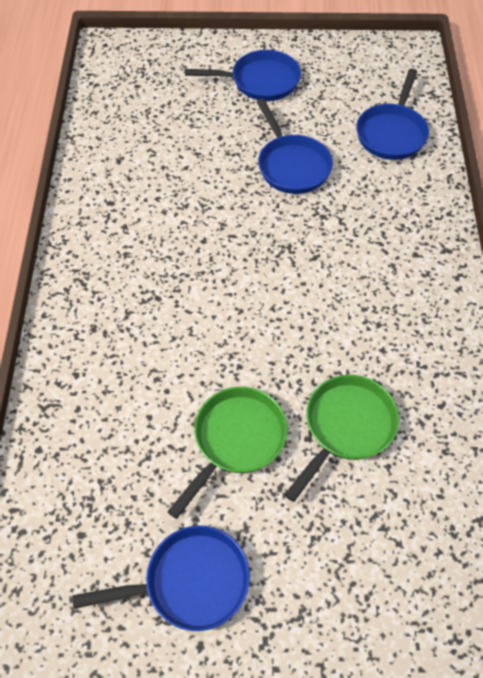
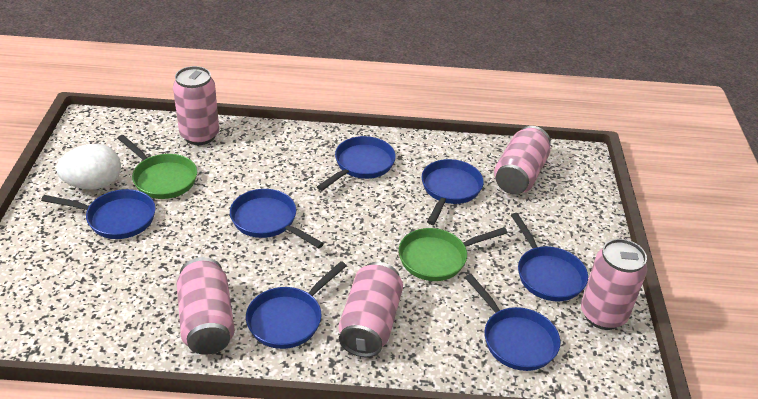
blue pan: [72,525,250,631] [185,50,301,101] [257,99,333,194] [356,69,429,160] = 4 -> [41,189,155,239] [230,189,324,249] [246,261,347,349] [317,136,396,191] [422,159,484,225] [465,274,560,371] [511,213,588,301] = 7
pink can: none = 0 -> [173,66,219,145] [177,257,235,355] [339,262,403,358] [494,126,551,194] [581,239,647,330] = 5
white egg: none = 0 -> [56,144,121,190] = 1

